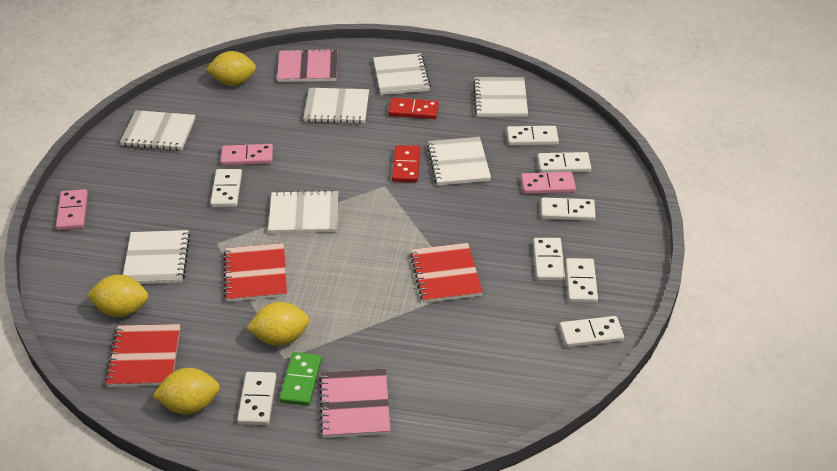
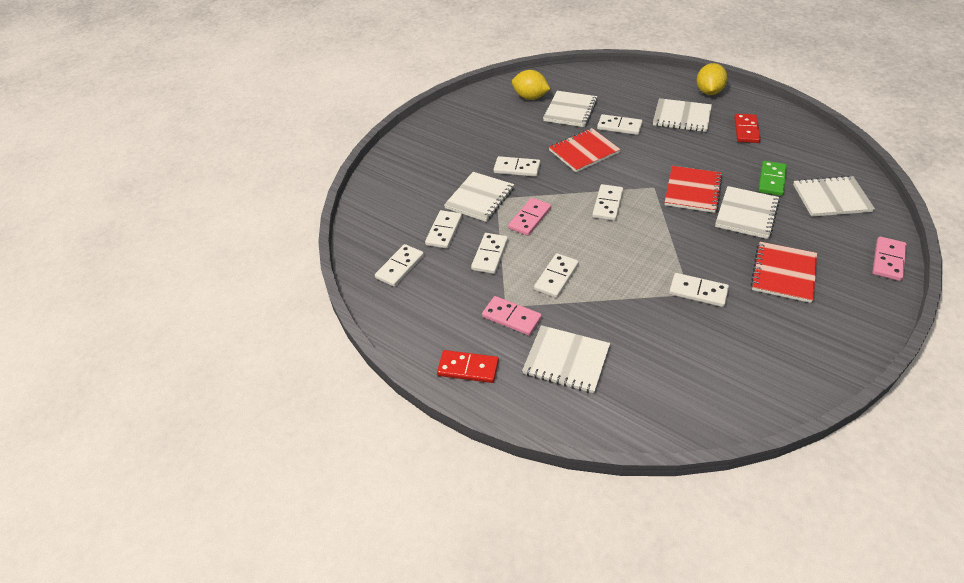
pink notebook: [277,48,337,82] [319,369,390,438] = 2 -> none = 0
white notebook: [120,110,196,151] [123,230,190,284] [268,190,338,233] [303,88,369,124] [373,53,431,95] [427,137,491,186] [473,77,528,117] = 7 -> [444,172,514,222] [522,325,610,393] [543,91,598,127] [653,98,712,132] [715,186,780,239] [793,176,875,217] = 6
yellow lemon: [87,274,148,317] [153,368,220,414] [206,51,256,86] [246,302,310,346] = 4 -> [512,70,550,100] [697,63,727,95] = 2

